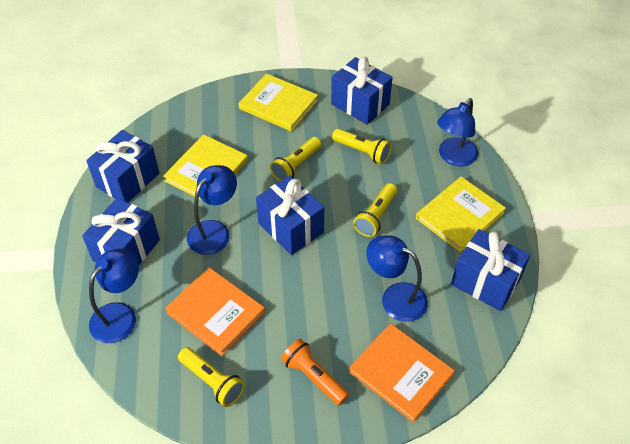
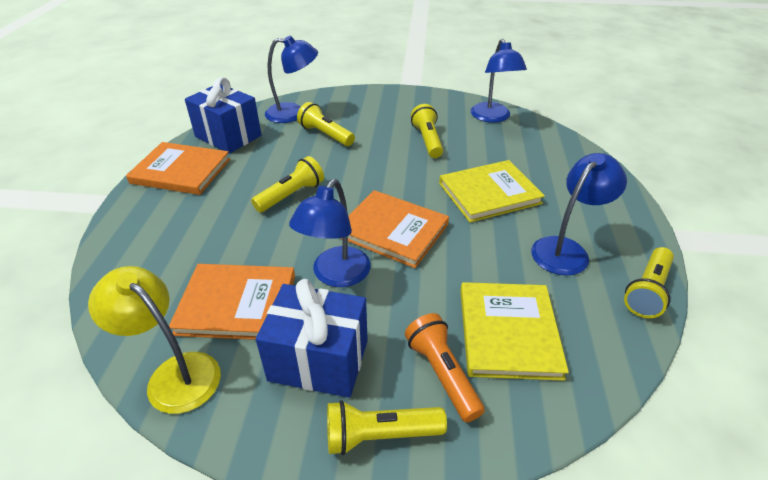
blue gift: [82,198,160,265] [86,130,159,202] [256,176,324,255] [331,57,393,125] [451,229,530,311] = 5 -> [185,77,262,154] [256,279,368,398] = 2
orange book: [165,267,265,356] [349,323,455,423] = 2 -> [126,142,230,195] [169,264,295,340] [340,190,449,268] = 3
yellow book: [163,134,248,200] [238,73,318,131] [416,177,506,252] = 3 -> [439,160,545,222] [460,282,569,381] = 2
yellow flashlight: [178,347,245,407] [270,137,321,181] [332,128,392,164] [353,183,397,237] = 4 -> [251,156,324,212] [297,102,355,146] [327,400,447,455] [411,104,443,158] [624,247,674,318] = 5
yellow lamp: none = 0 -> [88,266,221,414] = 1

